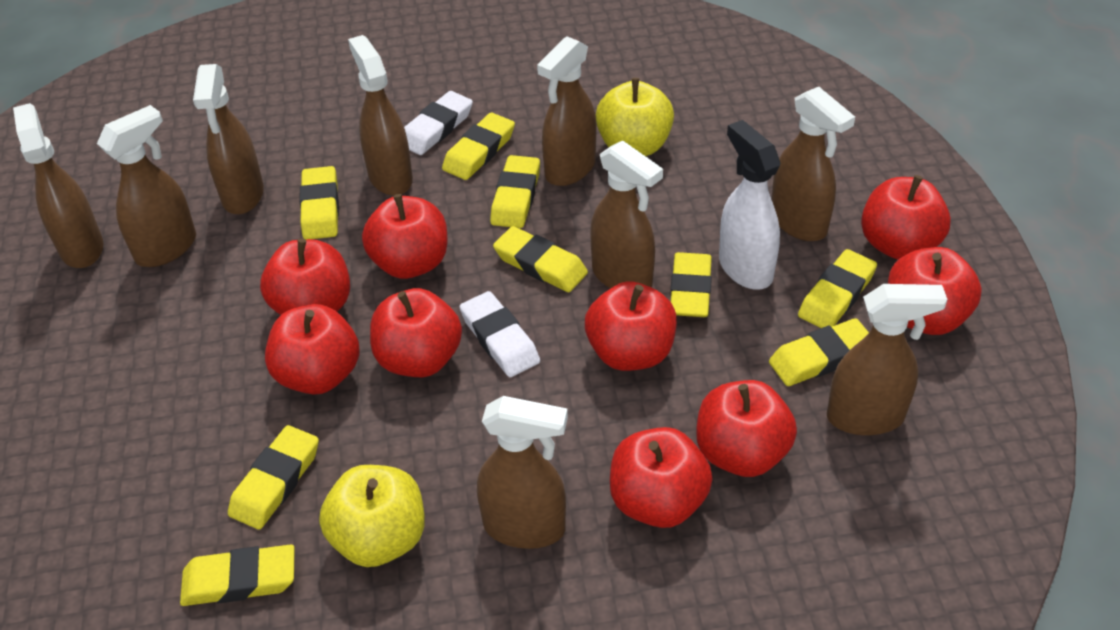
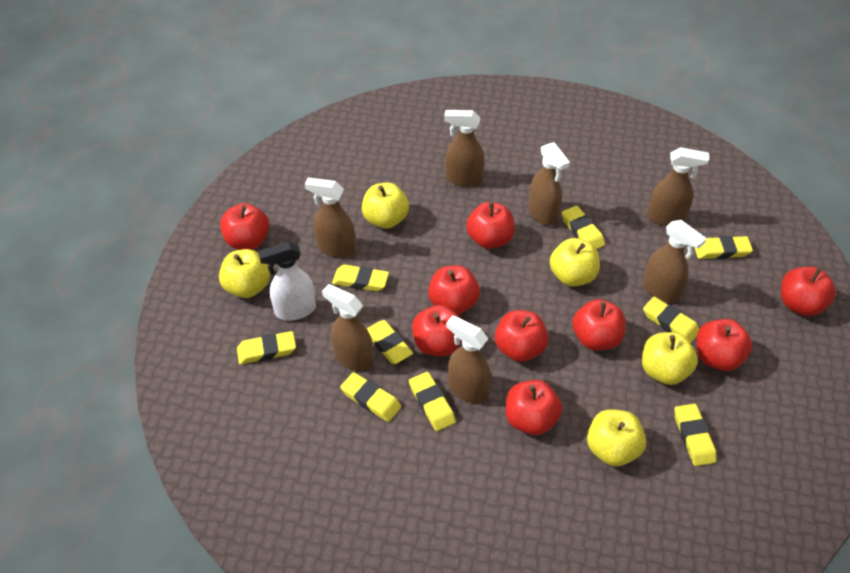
brown spray bottle: [13,103,103,268] [97,105,196,267] [193,64,264,214] [348,35,413,196] [477,396,568,549] [537,36,596,186] [590,141,663,288] [772,87,855,241] [827,284,947,435] = 9 -> [305,178,356,257] [322,284,373,371] [444,110,485,187] [446,315,491,403] [528,142,570,226] [643,220,707,303] [647,147,709,226] = 7
white eraser: [404,91,473,155] [460,291,540,377] = 2 -> none = 0
yellow apple: [319,465,425,567] [596,78,674,156] = 2 -> [219,249,270,298] [362,183,409,229] [550,238,600,286] [587,409,646,467] [642,332,698,385] = 5

